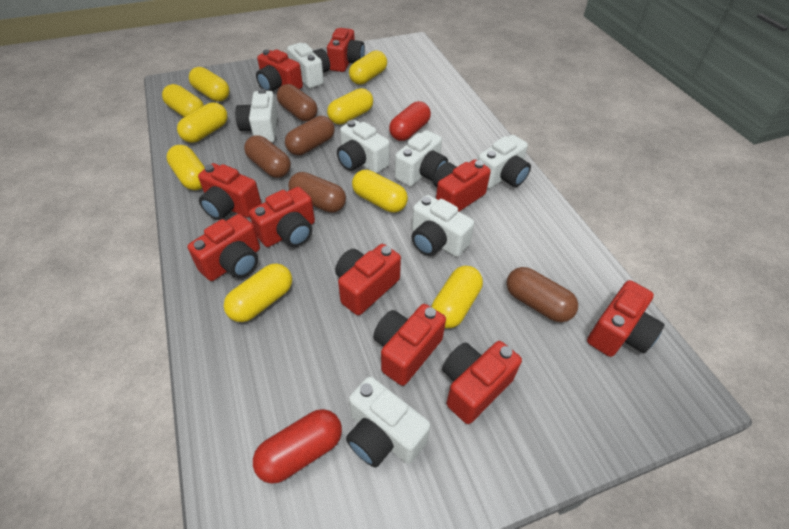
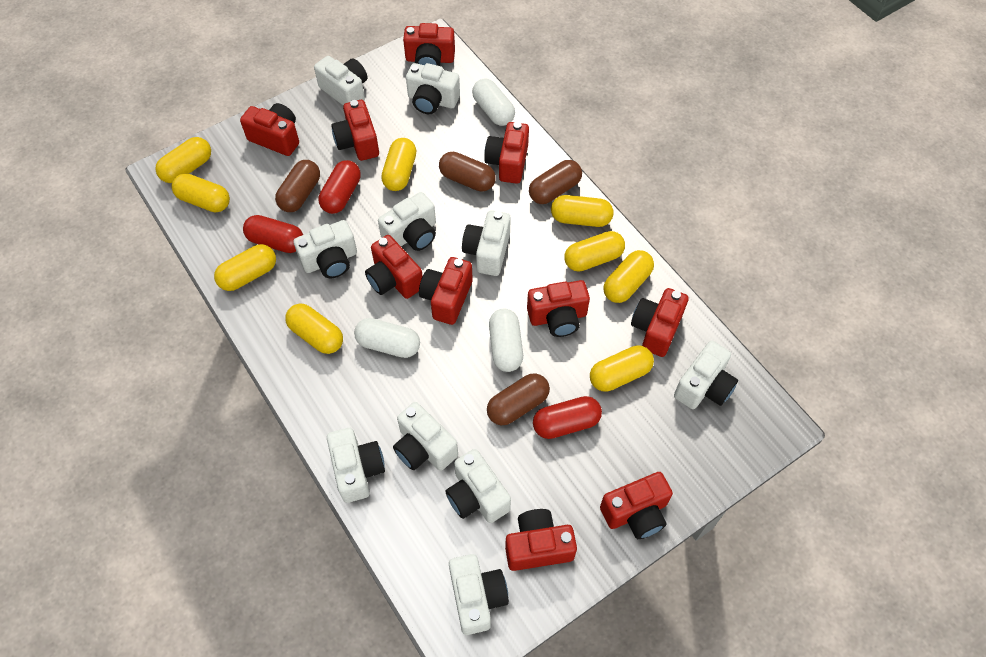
brown capsule: [244,135,291,178] [277,84,318,121] [285,116,335,155] [288,172,346,213] [506,267,578,322] = 5 -> [275,160,320,212] [439,152,496,192] [487,373,550,425] [529,160,582,204] = 4
red capsule: [253,409,342,484] [389,101,431,141] = 2 -> [243,215,303,253] [318,160,361,214] [533,396,602,439] = 3
white camera: [235,89,278,143] [287,43,330,88] [337,120,390,173] [346,377,430,467] [395,130,448,186] [411,195,474,257] [478,135,531,189] = 7 -> [293,220,357,278] [314,56,367,106] [327,428,385,503] [378,192,436,251] [393,402,458,471] [406,63,460,114] [445,449,511,523] [449,554,509,635] [462,210,511,276] [674,341,738,409] = 10
white capsule: none = 0 -> [354,318,420,358] [472,79,515,126] [489,309,523,372] = 3

